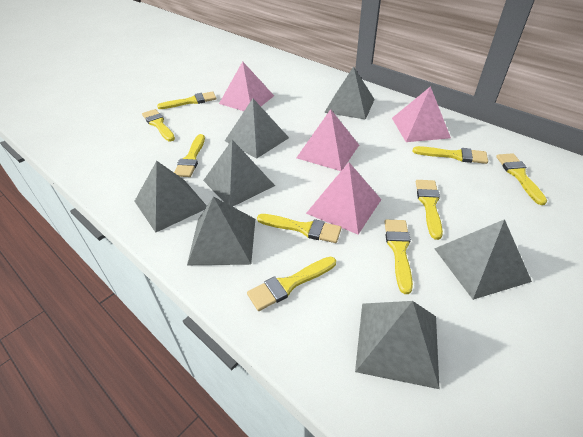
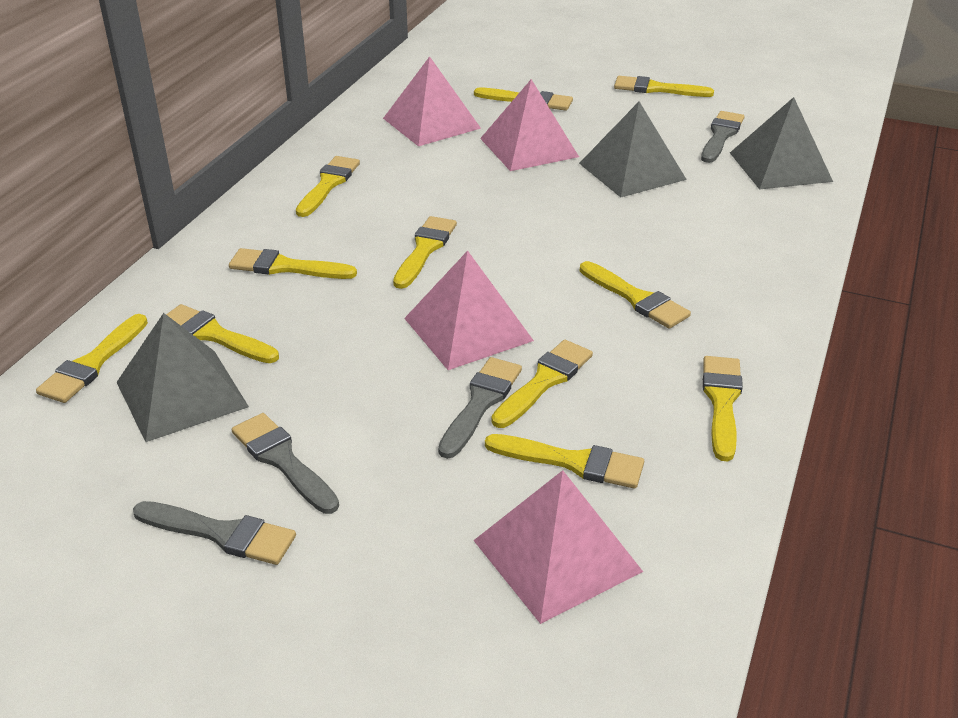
grey brush: none = 0 -> [133,501,296,565] [232,413,339,514] [438,357,522,459] [701,111,745,163] = 4
grey pyramid: [135,161,207,233] [187,196,255,265] [203,140,275,207] [225,98,289,159] [324,66,375,120] [355,301,439,389] [434,219,532,300] = 7 -> [117,313,249,442] [579,102,687,197] [730,97,833,190] = 3
yellow brush: [142,109,175,141] [157,92,216,109] [174,134,205,177] [247,257,336,311] [257,214,341,243] [385,220,413,294] [413,146,488,164] [416,180,443,240] [496,153,547,205] = 9 -> [36,314,148,403] [166,304,279,363] [229,248,357,279] [296,156,360,217] [393,216,457,289] [474,87,573,111] [485,434,644,489] [491,340,593,428] [580,261,691,329] [614,76,714,97] [703,356,743,462] = 11

